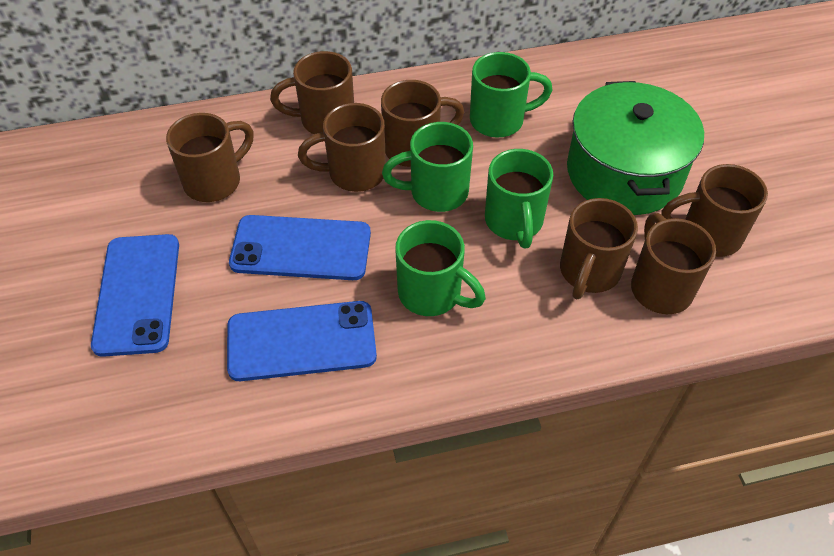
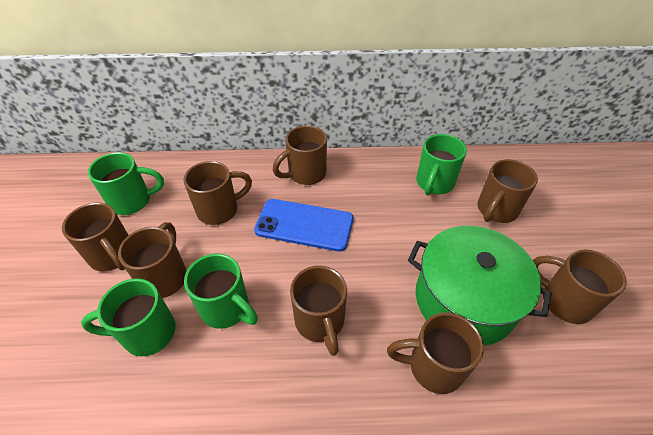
blue phone: [91,234,179,357] [227,301,377,381] [229,215,371,280] = 3 -> [254,199,353,252] = 1
brown mug: [166,113,254,202] [270,51,354,134] [298,103,386,192] [381,80,464,167] [560,198,638,299] [631,213,716,314] [661,164,768,257] = 7 -> [62,202,128,271] [118,222,187,298] [183,161,252,225] [273,126,327,185] [290,266,347,356] [387,312,484,394] [477,159,538,223] [533,250,627,324] = 8

